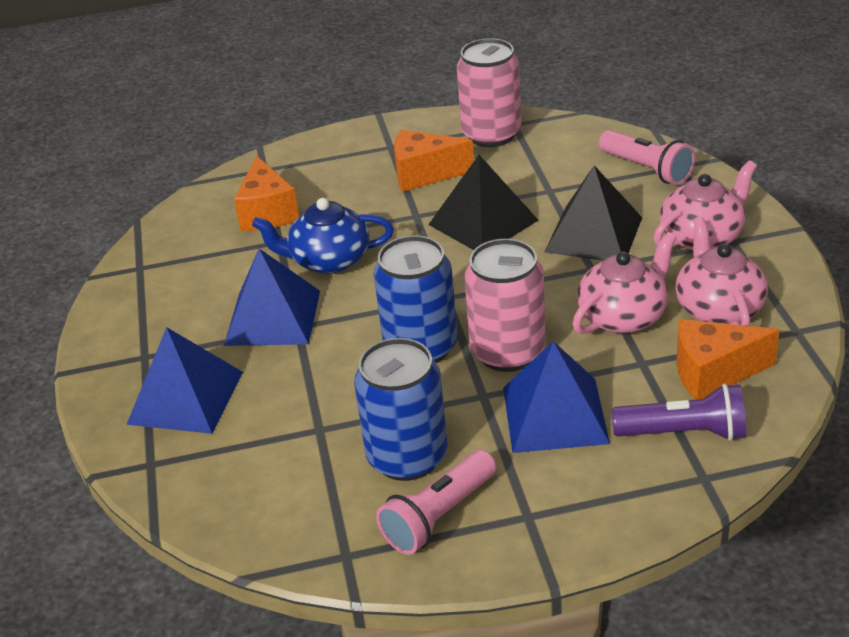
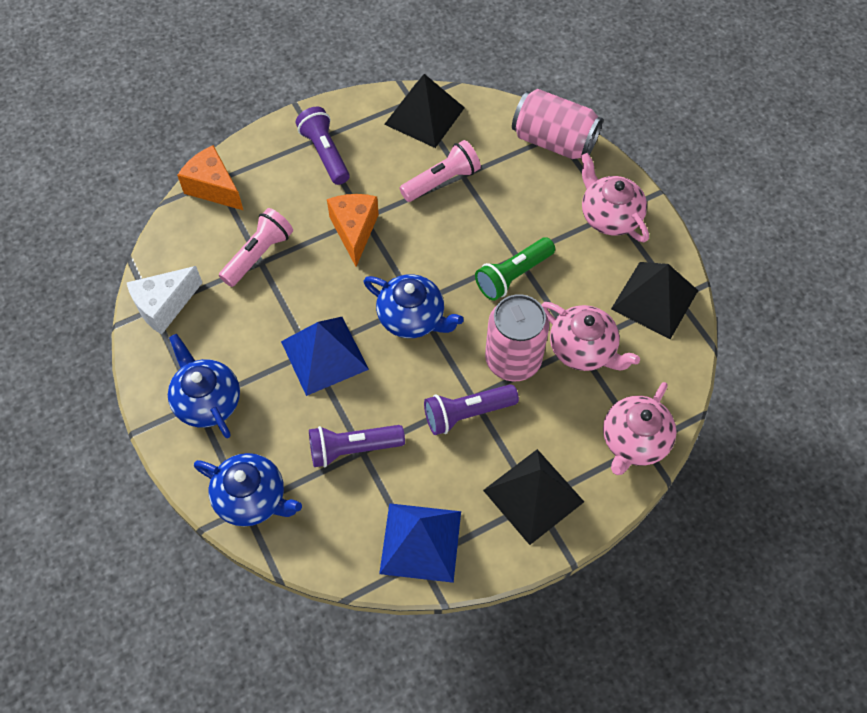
black pyramid: [428,155,538,250] [545,165,642,261] = 2 -> [384,74,465,148] [483,449,584,545] [611,262,698,339] = 3
blue can: [354,338,447,481] [374,236,458,363] = 2 -> none = 0
blue pyramid: [126,327,243,434] [224,249,320,346] [503,341,610,453] = 3 -> [281,317,369,396] [379,503,461,583] = 2
blue teapot: [252,198,394,274] = 1 -> [168,334,240,438] [194,453,302,526] [363,274,464,338] = 3
green flashlight: none = 0 -> [475,237,555,301] = 1
orange cheese: [234,156,299,231] [394,130,474,192] [676,319,780,400] = 3 -> [177,145,244,211] [327,194,379,267] = 2
purple flashlight: [612,383,746,441] = 1 -> [296,107,350,185] [309,425,405,467] [424,384,519,435] = 3
white cheese: none = 0 -> [126,266,202,335] = 1

